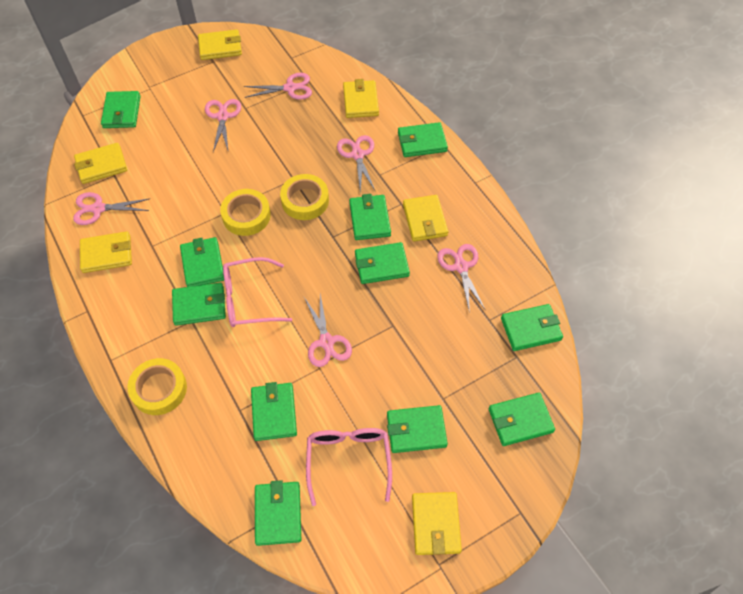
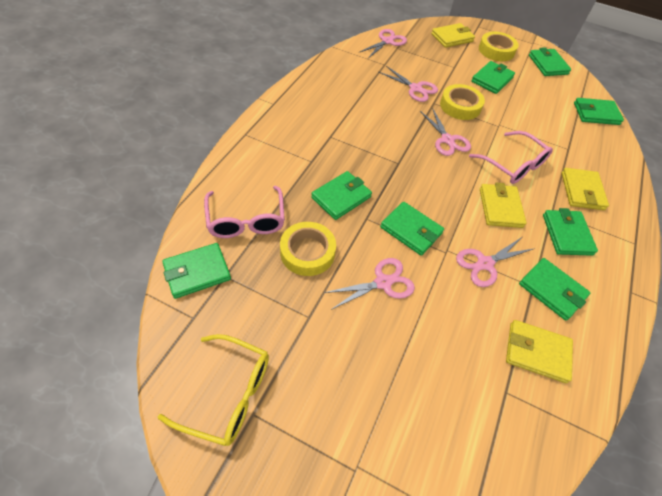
green wallet: [101,91,141,128] [172,283,226,326] [180,237,224,287] [251,382,297,441] [255,480,301,546] [349,194,391,240] [355,242,410,284] [387,405,448,453] [398,122,448,157] [489,393,555,446] [501,304,563,351] = 11 -> [162,243,231,299] [311,171,372,220] [380,202,444,256] [471,61,515,94] [519,258,590,321] [529,47,571,76] [543,208,598,256] [574,98,624,125] = 8
pink scissors: [73,192,149,225] [205,99,241,152] [243,73,312,100] [304,294,352,367] [337,135,375,192] [437,244,486,314] = 6 -> [324,258,415,310] [358,29,407,58] [379,66,438,102] [420,108,471,156] [456,237,535,287] = 5
yellow glasses: none = 0 -> [158,334,269,446] = 1
yellow wallet: [74,143,127,184] [80,231,132,273] [198,29,242,60] [343,79,379,118] [403,195,448,241] [412,492,462,555] = 6 -> [431,23,475,48] [480,182,527,228] [506,320,573,383] [561,168,609,210] = 4

